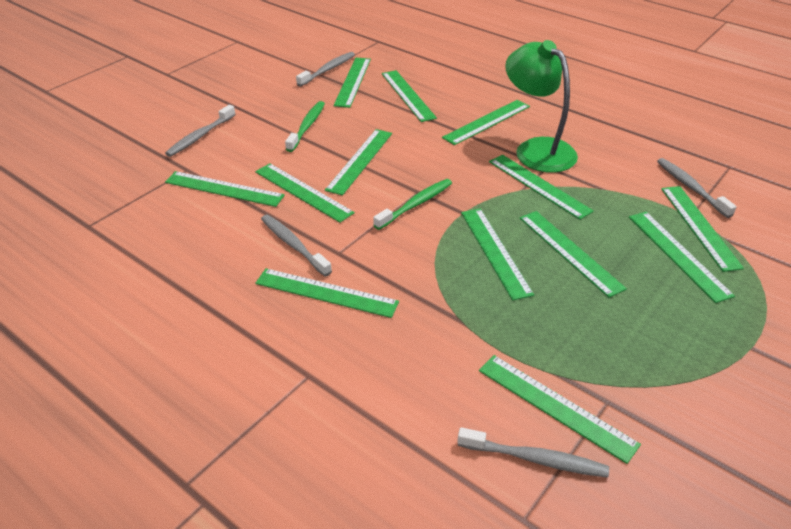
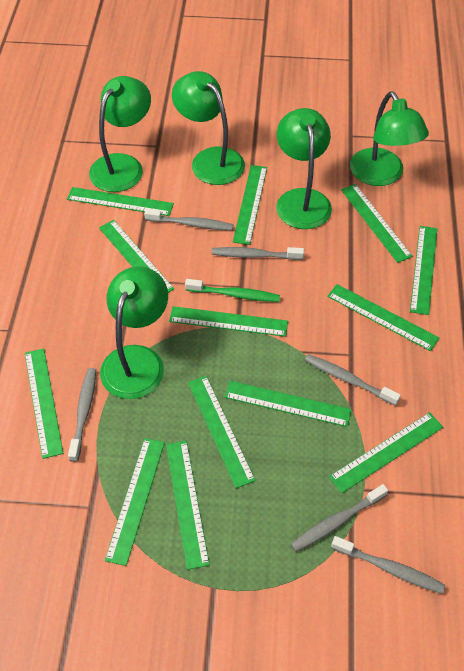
green lamp: [505,40,578,173] = 1 -> [89,76,151,192] [100,266,168,399] [172,71,245,185] [276,108,332,229] [350,91,429,186] = 5
green toothbrush: [285,101,325,152] [373,179,452,230] = 2 -> [185,279,280,302] = 1
grey toothbrush: [165,105,236,157] [261,215,332,277] [296,52,355,87] [457,427,609,478] [657,158,737,218] = 5 -> [68,368,96,462] [144,209,234,231] [212,247,304,260] [291,484,388,552] [305,354,401,406] [331,536,445,594] = 6

